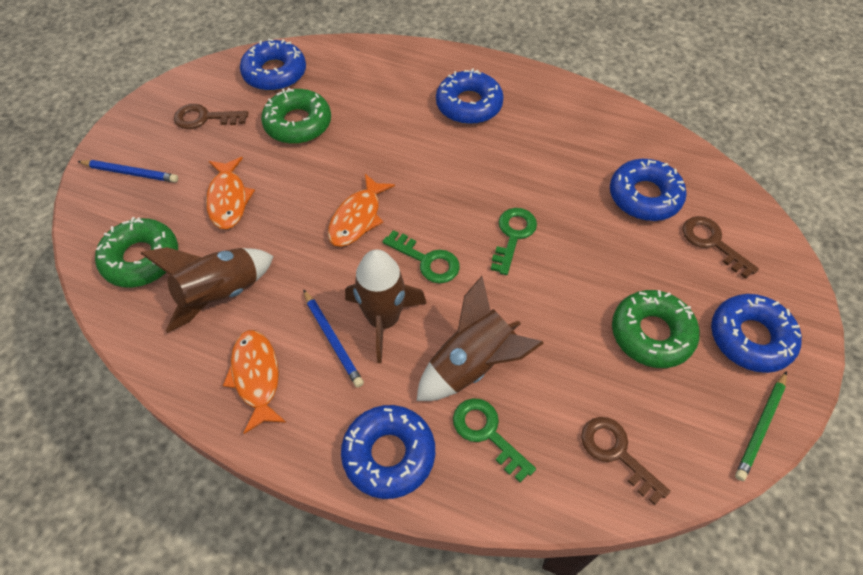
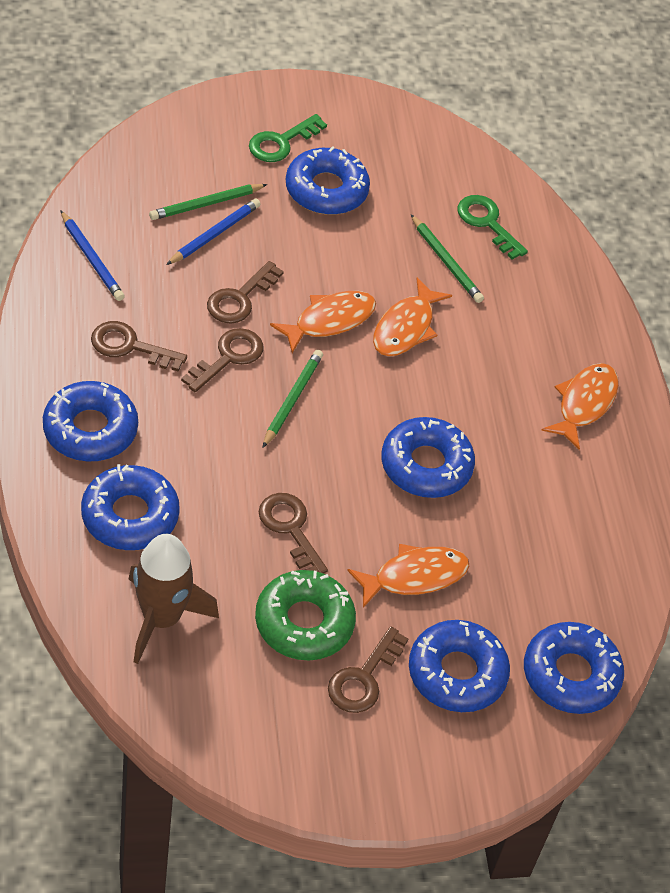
blue donut: [240,39,306,91] [341,405,435,499] [436,68,504,124] [610,159,687,221] [711,294,802,373] = 5 -> [43,381,138,462] [81,464,180,550] [286,146,370,215] [381,417,475,498] [409,620,510,712] [524,622,624,714] = 6
brown key: [174,104,248,129] [581,417,670,505] [683,216,759,279] = 3 -> [91,321,187,372] [181,328,263,392] [207,261,284,324] [259,493,328,573] [328,627,408,713] = 5
brown rocket: [141,247,274,333] [345,249,427,363] [417,276,544,401] = 3 -> [129,534,219,664] = 1
green donut: [95,217,178,288] [261,88,331,144] [612,290,700,368] = 3 -> [255,570,356,661] = 1
green key: [382,230,460,283] [453,398,536,483] [491,208,537,275] = 3 -> [249,114,327,162] [457,195,528,260] = 2
green pencil: [735,371,787,481] = 1 -> [149,184,267,220] [263,350,323,448] [411,215,484,303] = 3
orange fish: [206,157,255,229] [223,330,286,434] [328,174,395,247] = 3 -> [270,291,376,353] [347,544,469,608] [373,277,452,356] [541,363,619,450] = 4

